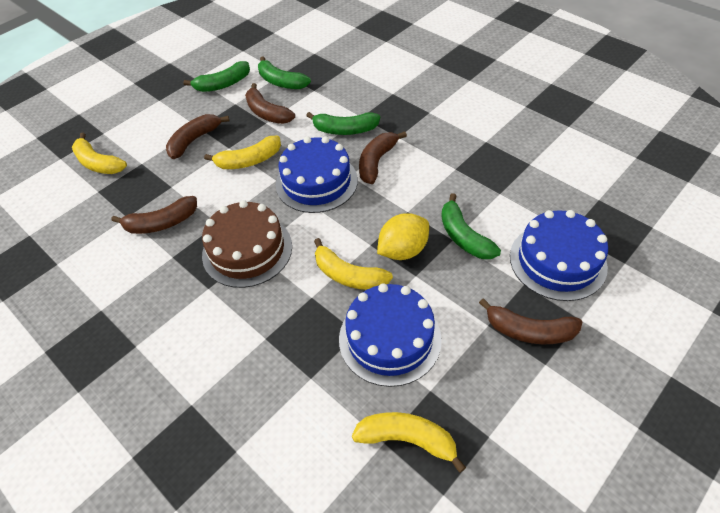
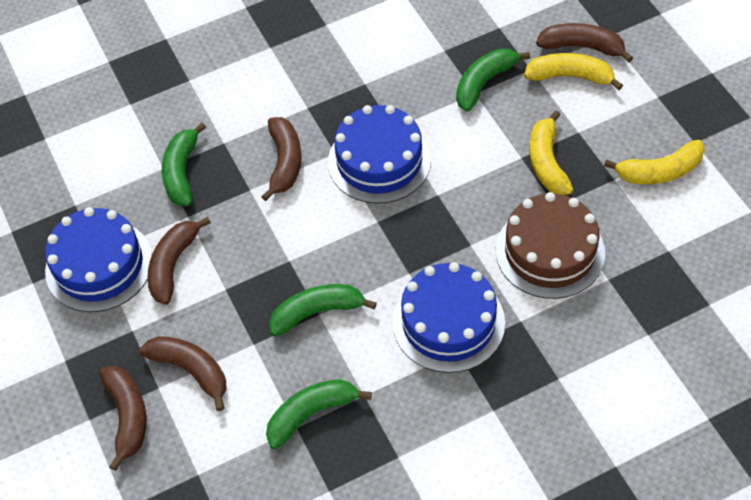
yellow banana: [72,133,127,174] [204,136,281,169] [314,238,393,290] [352,412,466,473] = 4 -> [524,53,623,90] [529,110,574,195] [604,140,705,184] = 3
yellow lemon: [377,213,429,260] = 1 -> none = 0

